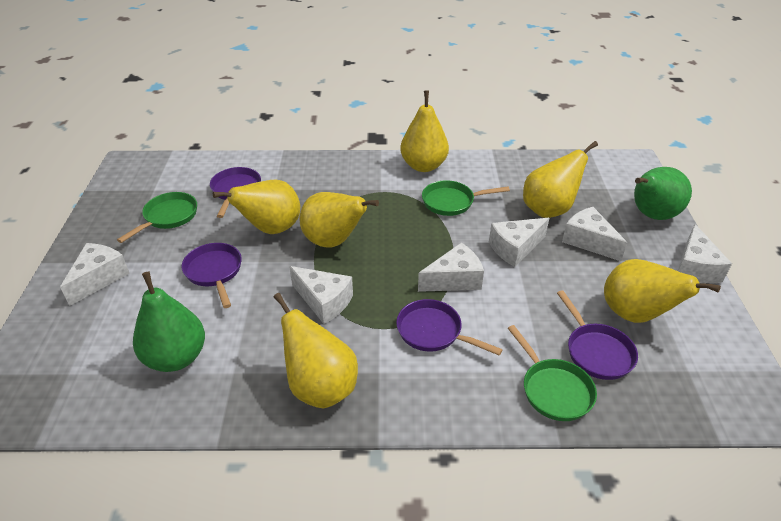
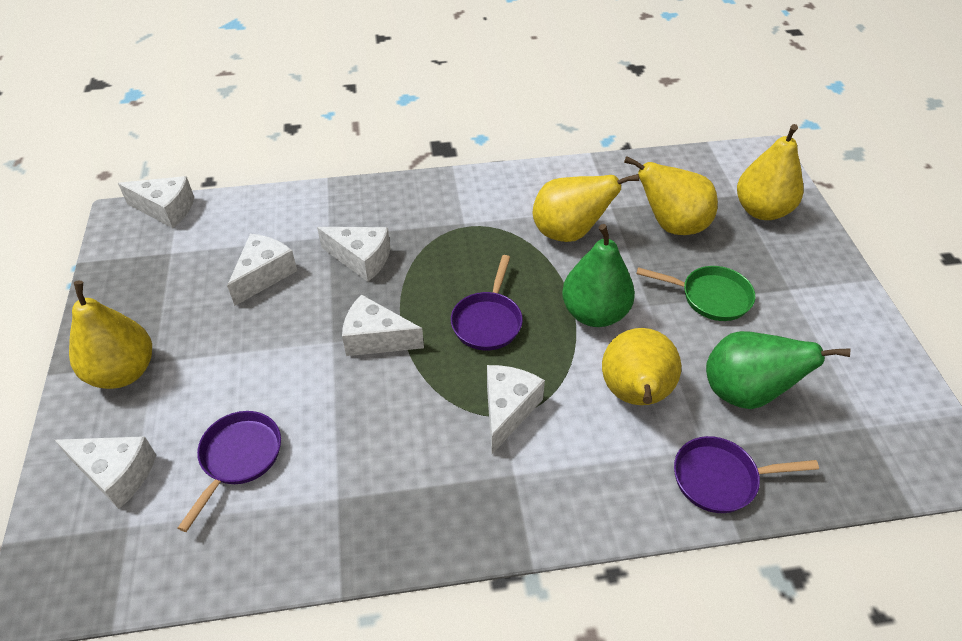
green pan: [117,192,197,243] [422,180,510,216] [508,325,597,421] = 3 -> [636,266,755,321] = 1
purple pan: [182,243,242,308] [210,167,261,218] [396,299,503,356] [557,290,638,380] = 4 -> [178,411,281,532] [451,255,523,351] [674,436,819,513] = 3
yellow pear: [213,180,300,234] [274,293,358,409] [299,192,379,248] [400,91,449,172] [523,141,598,218] [604,259,721,323] = 6 -> [69,281,152,389] [533,174,639,242] [602,328,681,405] [624,156,718,235] [737,124,804,220] = 5

